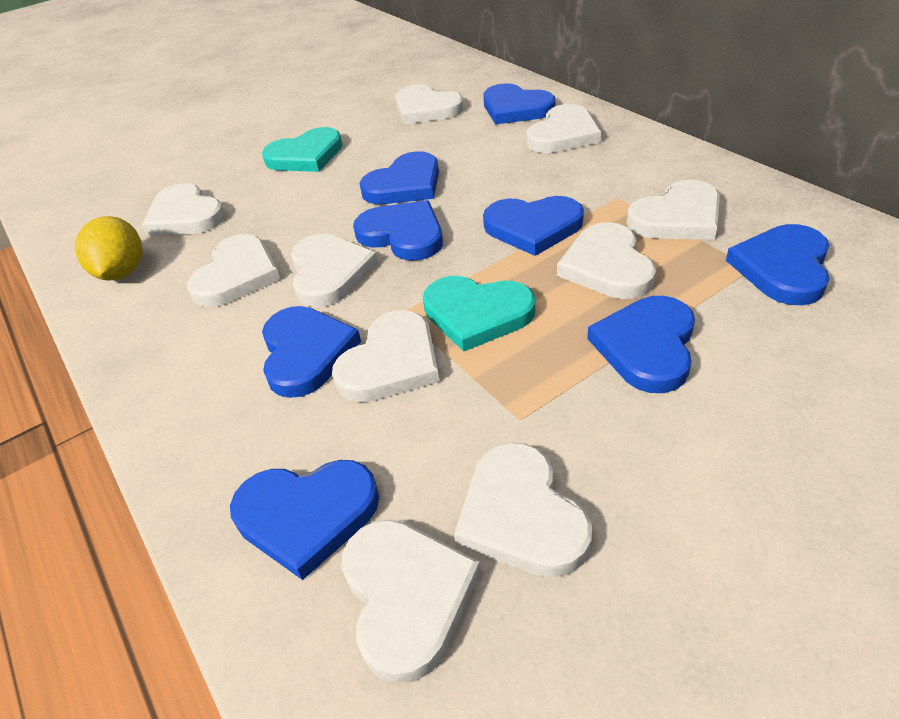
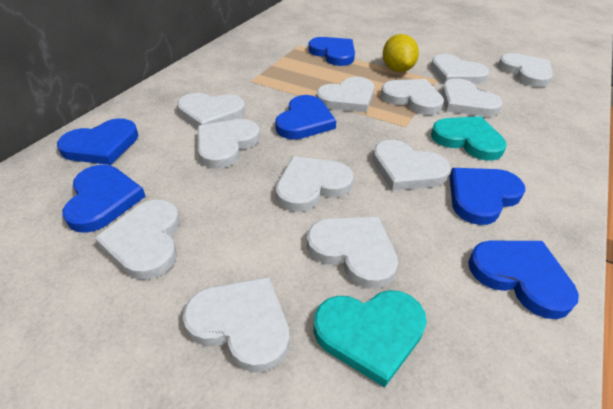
blue heart: [230,460,379,580] [262,306,361,398] [353,200,443,261] [360,151,439,204] [483,83,555,124] [483,196,584,256] [587,296,695,393] [726,224,830,305] = 8 -> [57,118,138,165] [62,165,146,233] [275,95,336,139] [308,37,355,66] [449,168,526,225] [468,241,579,319] = 6
white heart: [142,183,225,235] [187,234,281,307] [291,234,378,307] [332,310,440,402] [342,520,481,684] [395,84,464,124] [454,442,592,578] [526,104,601,153] [557,222,656,299] [627,180,720,239] = 10 -> [95,200,180,280] [177,93,245,128] [183,277,290,373] [198,119,260,168] [276,156,353,212] [307,217,398,289] [317,77,374,113] [372,140,451,191] [381,79,444,115] [431,54,489,84] [441,78,503,117] [498,53,553,87] = 12

